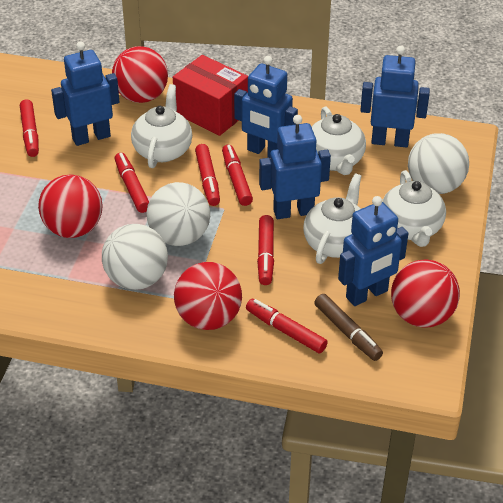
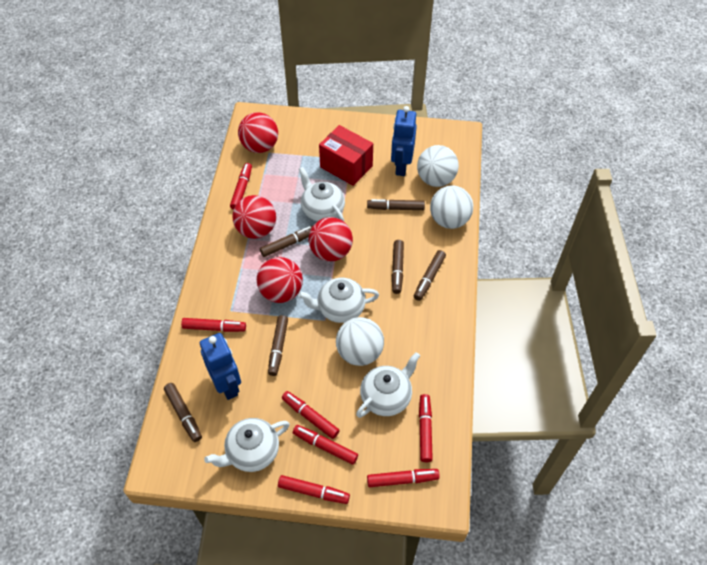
blue robot: [51,41,119,146] [234,56,298,158] [259,115,331,219] [338,196,408,306] [360,46,430,148] = 5 -> [200,333,241,400] [391,106,417,176] = 2
brown marker: [314,294,383,361] = 1 -> [164,383,202,442] [260,226,313,257] [268,315,288,376] [367,199,425,210] [392,240,404,294] [414,250,446,301] = 6
red marker: [20,99,39,157] [114,152,149,213] [195,144,220,206] [222,144,253,206] [246,299,328,353] [257,215,274,285] = 6 -> [181,318,246,332] [230,163,252,210] [278,475,350,504] [282,391,340,439] [293,425,358,465] [367,469,440,487] [419,394,433,462] = 7

